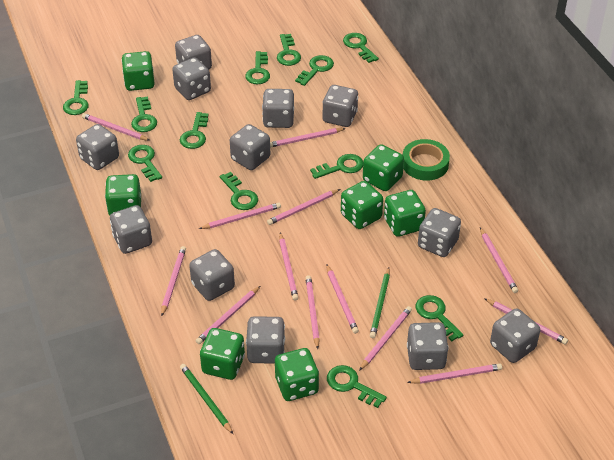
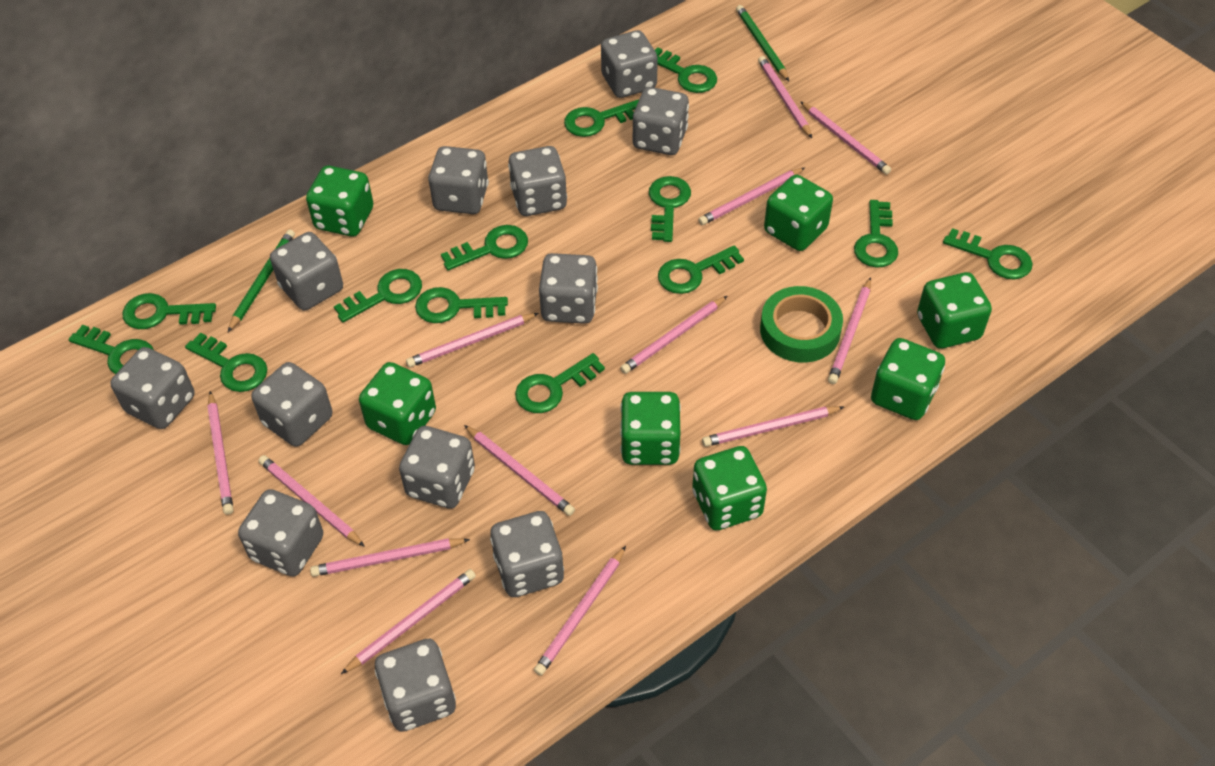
green key: [63,80,89,115] [128,145,162,182] [131,97,157,132] [180,112,208,149] [219,172,258,210] [245,51,270,85] [277,34,301,66] [295,55,334,86] [310,154,363,179] [327,365,387,408] [343,33,379,63] [416,295,463,342] = 12 -> [68,325,154,374] [123,293,216,329] [185,333,267,392] [334,269,422,322] [415,287,508,323] [441,225,528,270] [515,353,605,413] [564,100,639,137] [649,176,691,242] [655,47,717,93] [658,245,744,294] [854,200,898,268] [943,228,1033,279] = 13

